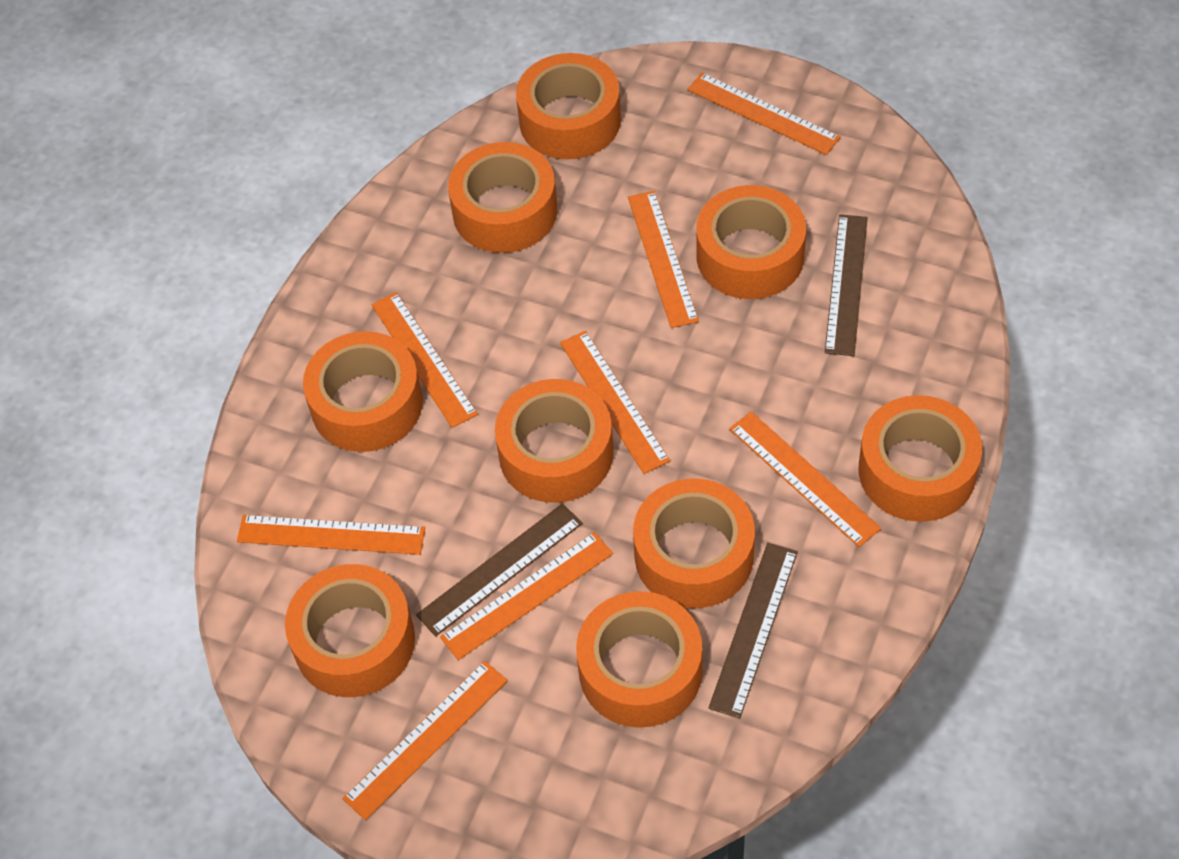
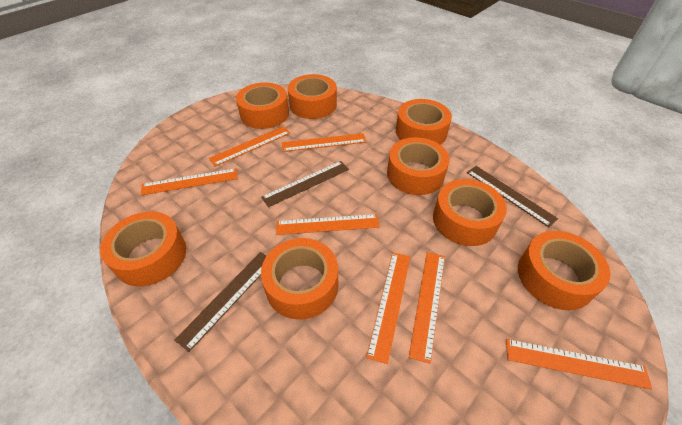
orange ruler: [237,515,425,555] [342,661,508,820] [371,292,478,428] [440,532,613,660] [560,331,670,474] [628,191,699,328] [687,73,841,155] [729,412,881,547] = 8 -> [141,168,238,195] [209,126,290,166] [276,214,380,235] [282,133,366,152] [366,252,410,364] [409,252,445,364] [506,339,652,389] = 7
orange tape: [285,564,415,697] [303,331,423,452] [448,142,558,253] [495,379,613,503] [516,53,621,159] [576,591,702,728] [633,478,755,608] [696,185,806,299] [858,395,982,522] = 9 -> [100,212,186,286] [236,82,289,129] [261,238,338,320] [288,74,337,119] [387,137,450,195] [396,99,452,145] [433,179,507,246] [518,231,611,310] = 8

